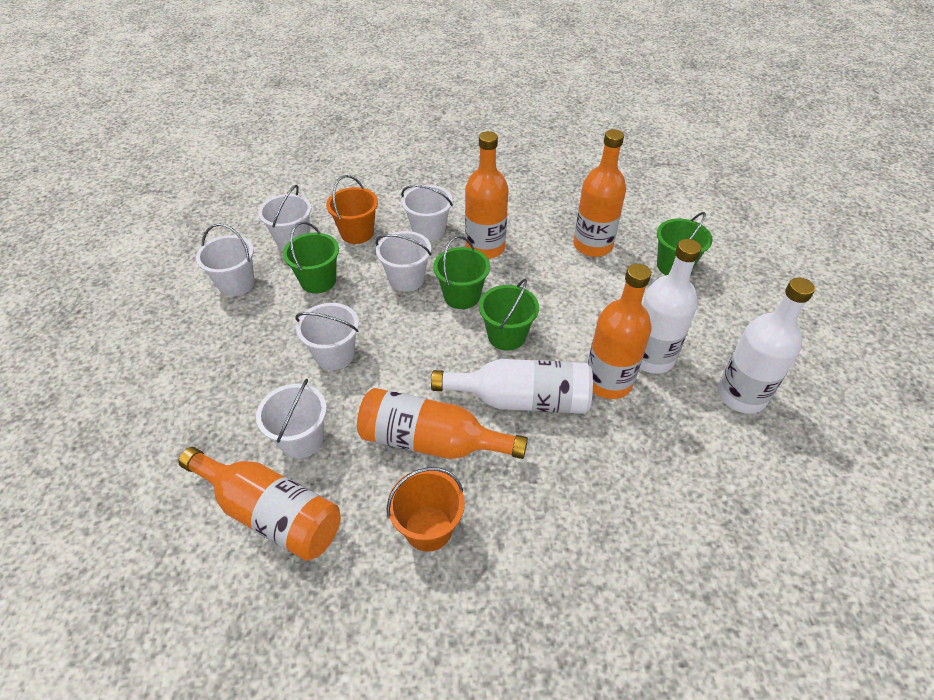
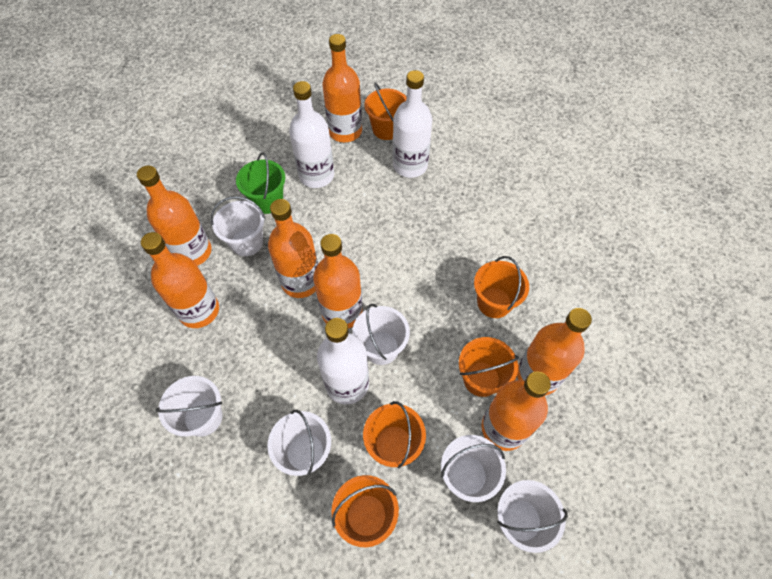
green bucket: [283,222,339,293] [433,236,490,309] [479,279,539,351] [657,212,713,275] = 4 -> [236,152,285,214] = 1
orange bottle: [178,447,341,561] [357,388,528,459] [465,131,509,259] [573,129,626,257] [587,263,652,399] = 5 -> [137,166,212,266] [141,232,219,328] [268,199,318,298] [313,234,363,329] [322,34,362,142] [481,371,551,451] [517,308,592,395] = 7
orange bucket: [326,175,378,244] [387,467,465,552] = 2 -> [331,475,399,547] [363,401,426,468] [364,83,407,140] [459,337,519,397] [474,256,529,318] = 5

